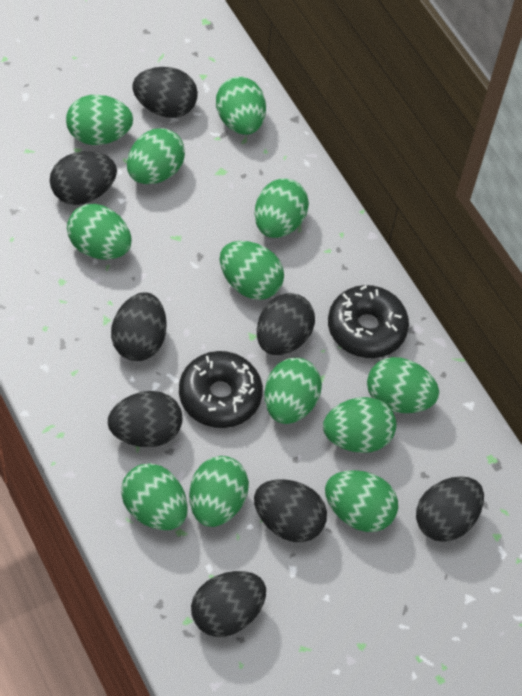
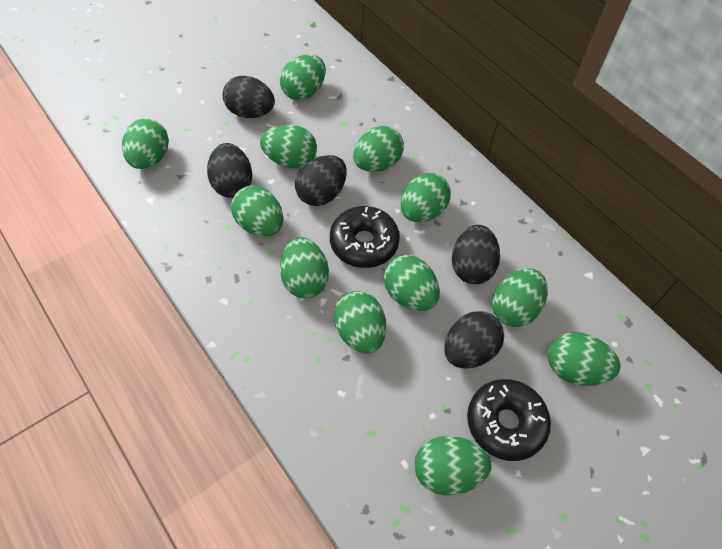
black egg: [50,151,117,205] [108,391,182,447] [111,292,167,361] [132,67,198,118] [191,571,266,637] [254,479,327,542] [257,293,315,355] [416,476,484,542] = 8 -> [207,143,252,198] [223,76,275,118] [295,155,347,206] [445,311,504,368] [452,225,500,284] = 5

